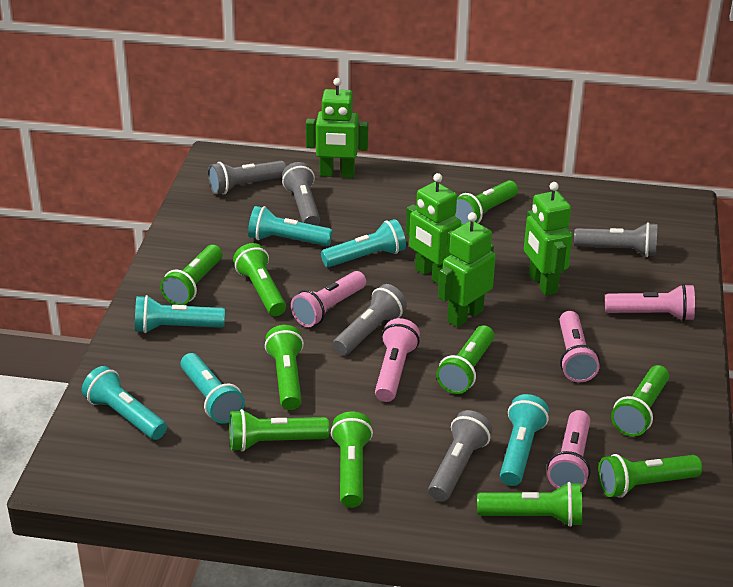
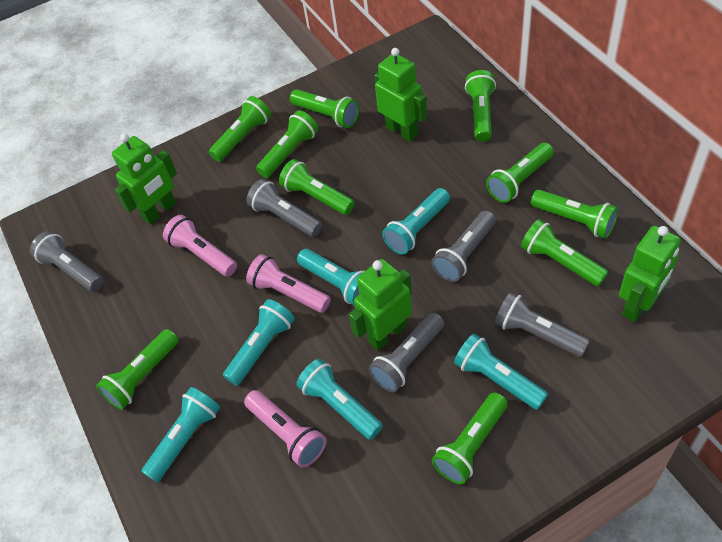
pink flashlight: [291,271,366,327] [375,318,420,402] [547,410,591,489] [559,311,600,382] [605,284,695,321] = 5 -> [163,215,237,277] [244,390,326,468] [246,254,331,313] = 3

